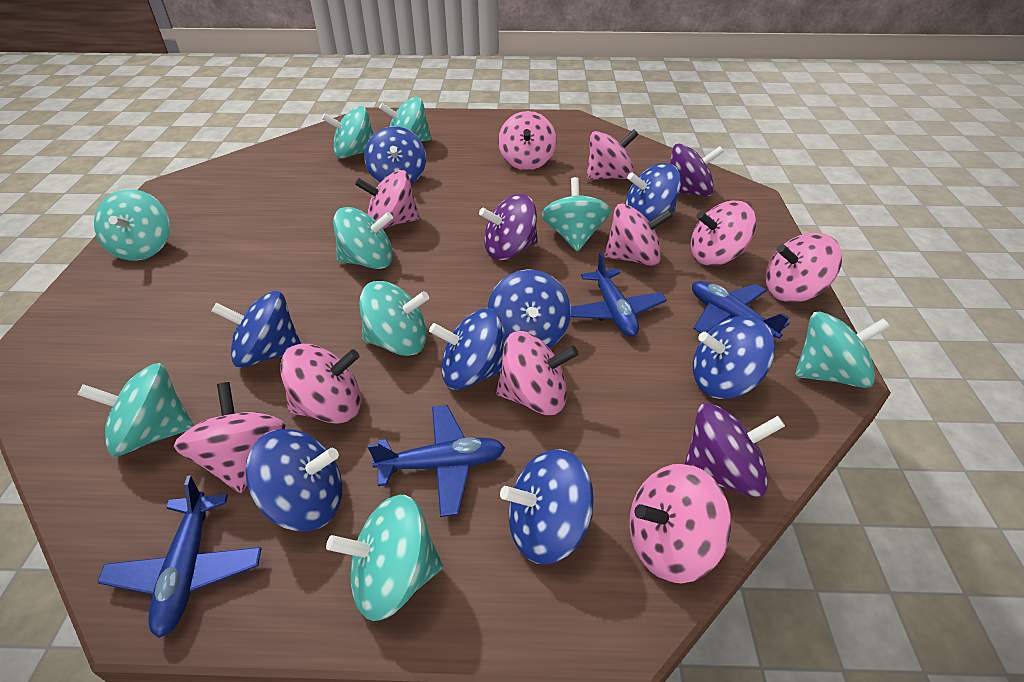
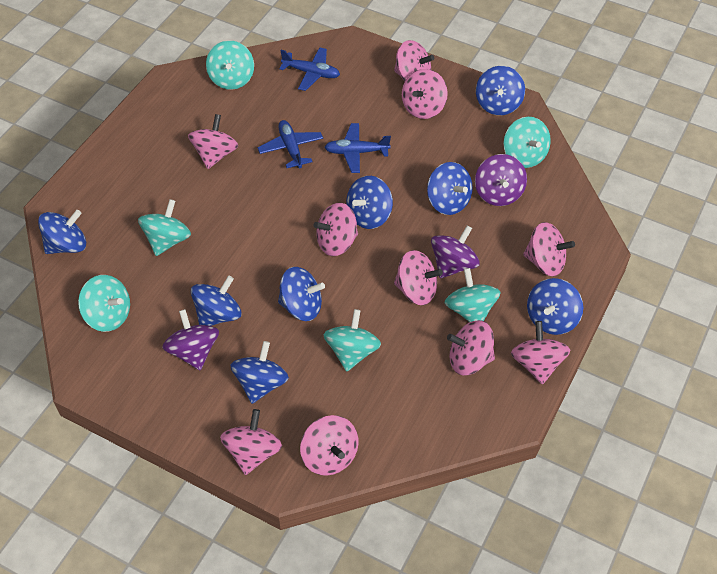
blue plane: [97,475,262,638] [368,405,505,517] [570,252,667,337] [692,281,789,339] = 4 -> [258,120,323,168] [279,47,340,91] [325,123,391,173] = 3
turquoise spinning top: [77,363,193,456] [94,189,170,261] [322,106,374,159] [326,495,443,621] [333,207,393,269] [359,281,429,356] [379,97,431,142] [542,177,611,251] [795,312,890,388] = 9 -> [78,275,130,332] [138,199,191,256] [206,40,254,90] [324,309,381,371] [444,268,500,322] [504,117,551,168] = 6

